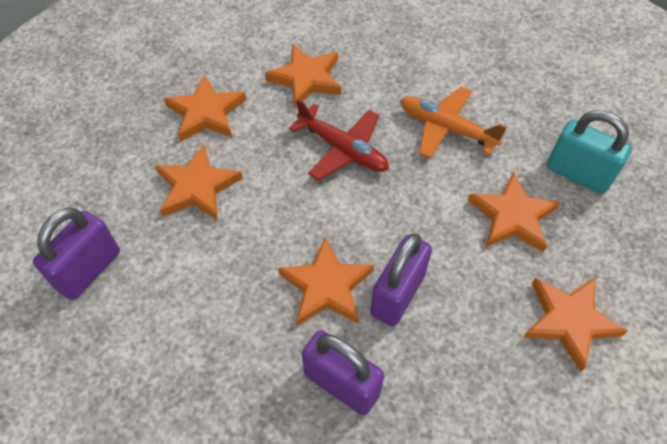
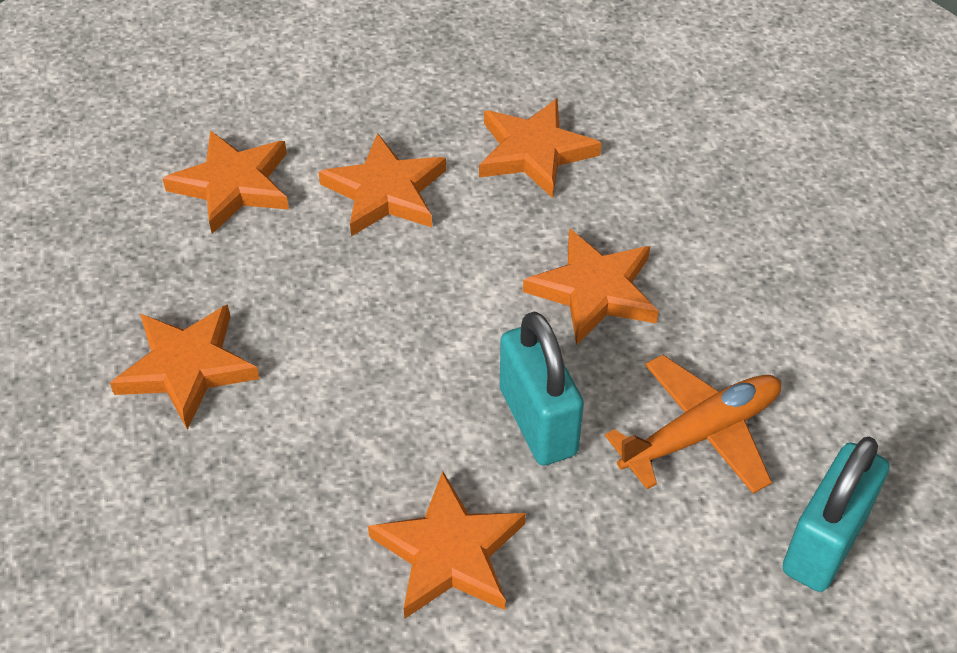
purple padlock: [33,208,120,300] [302,330,385,415] [370,234,432,327] = 3 -> none = 0
red plane: [289,99,389,181] = 1 -> none = 0
turquoise padlock: [547,110,632,194] = 1 -> [500,311,584,466] [782,437,889,592] = 2

